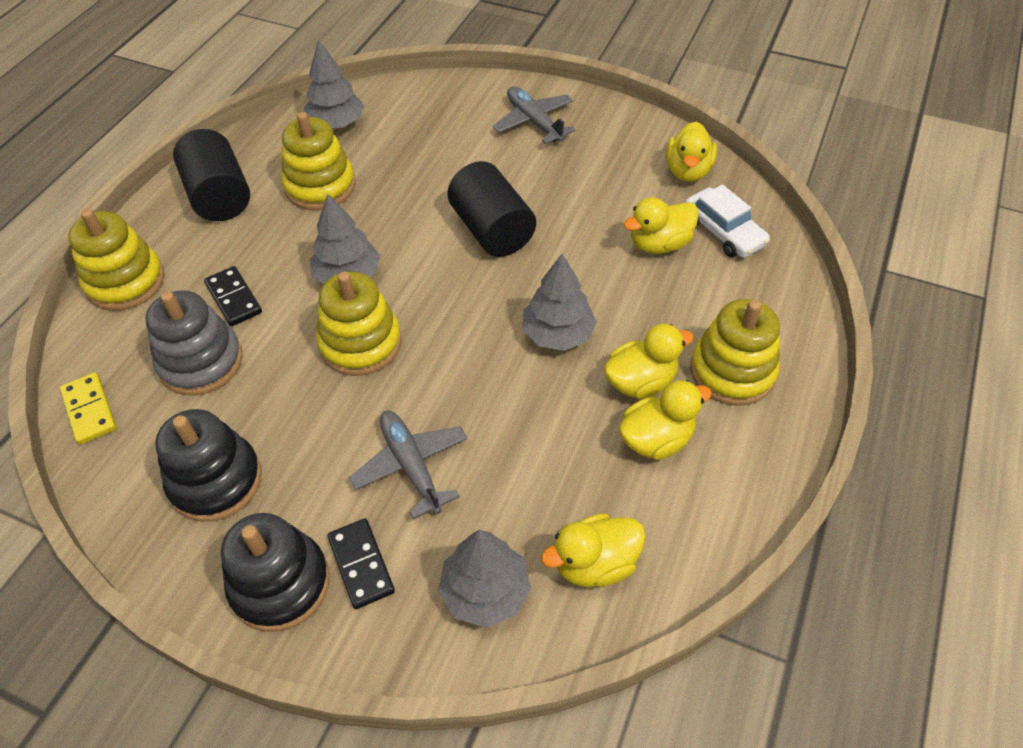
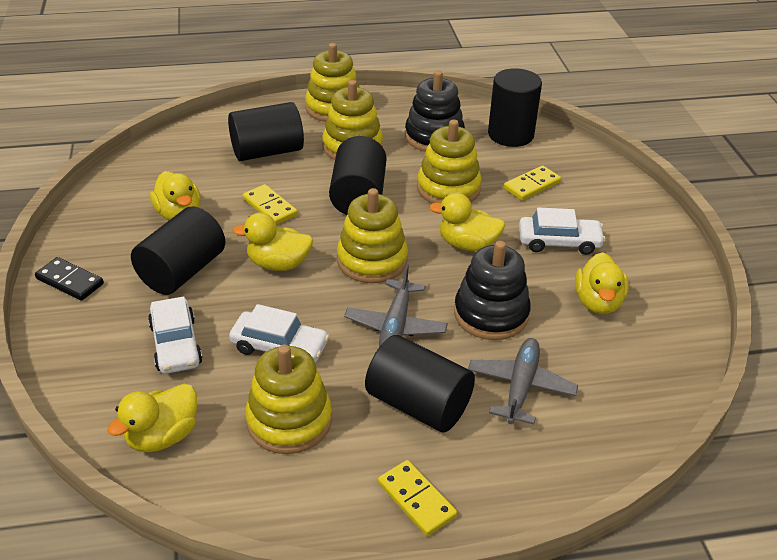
black cylinder: [173,129,250,221] [447,161,536,257] = 2 -> [131,206,225,295] [228,102,304,161] [329,136,386,215] [365,335,475,432] [488,68,542,147] = 5
black domino: [204,266,262,326] [328,518,395,609] = 2 -> [35,257,104,301] = 1
grey stacking toy: [145,290,243,395] = 1 -> none = 0
grey tree: [304,39,364,128] [310,194,380,284] [438,530,531,628] [522,254,597,351] = 4 -> none = 0
white car: [685,185,770,258] = 1 -> [148,296,203,374] [229,304,329,363] [519,207,606,255] = 3
yellow domino: [60,372,117,445] = 1 -> [243,184,298,225] [378,460,457,536] [504,165,561,201] = 3
yellow stacking toy: [68,209,165,311] [281,112,356,210] [316,272,402,376] [690,299,780,406] = 4 -> [245,345,332,454] [305,43,359,122] [322,80,383,160] [337,188,408,283] [417,119,482,203] = 5

